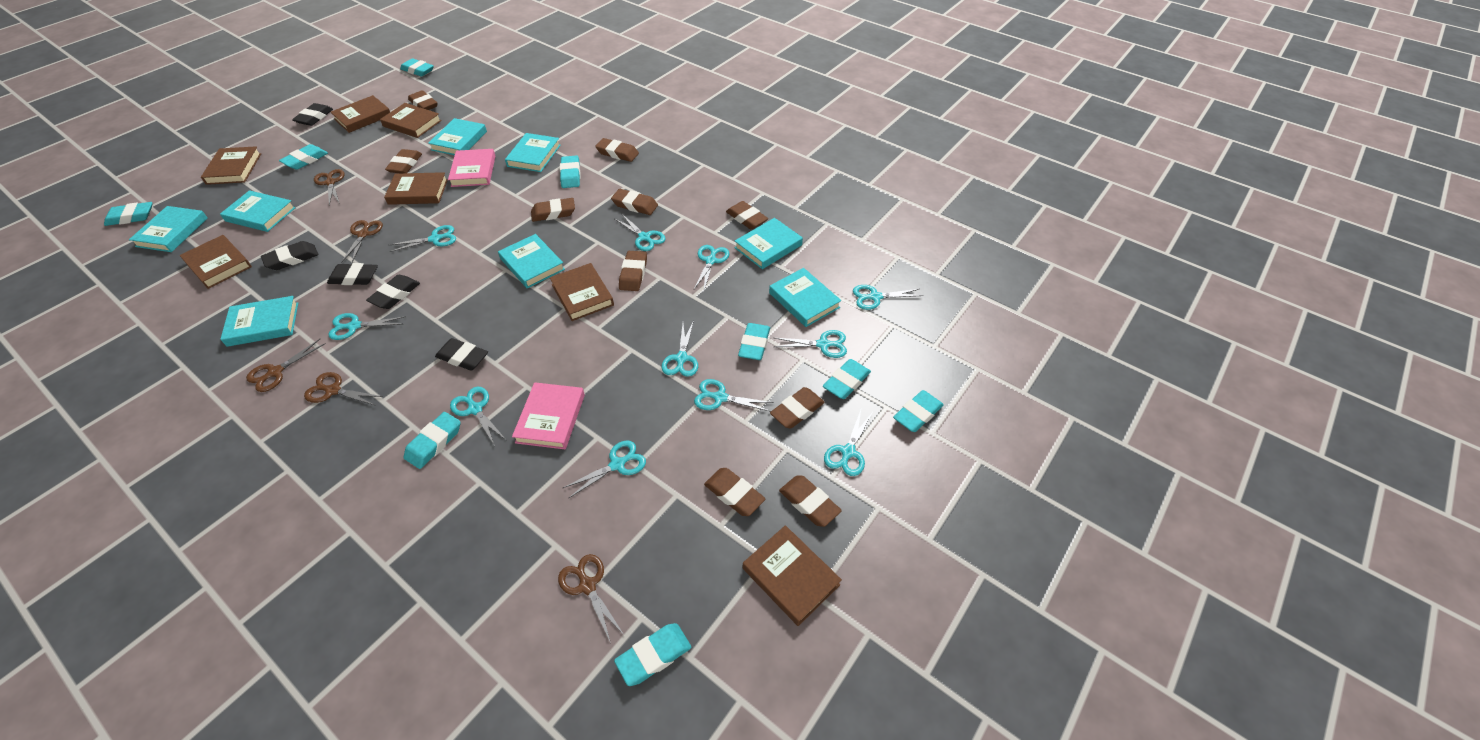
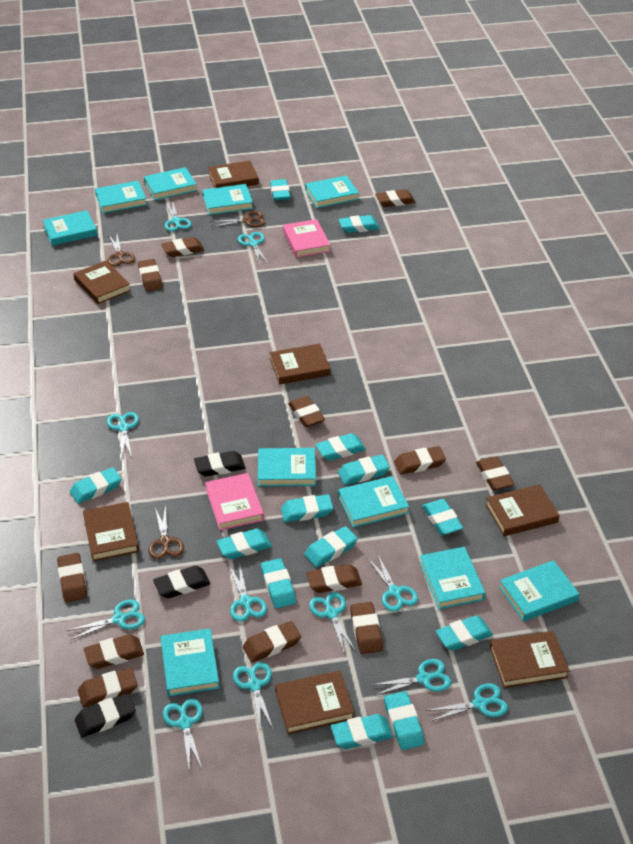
black eraser: [261,241,319,270] [292,103,333,126] [327,263,378,285] [366,275,420,309] [435,338,488,371] = 5 -> [75,693,136,737] [153,566,210,598] [194,451,245,477] = 3
brown eraser: [385,149,422,173] [408,90,437,110] [531,198,575,222] [595,138,639,162] [611,189,658,215] [619,251,647,291] [704,468,766,516] [726,201,768,229] [770,387,825,428] [779,476,842,527] = 10 -> [57,553,87,602] [78,668,137,707] [84,634,144,669] [138,259,163,291] [161,237,204,257] [243,621,301,662] [288,396,325,427] [306,564,362,593] [350,602,383,654] [375,189,415,207] [394,446,446,475] [476,456,515,490] = 12
brown scissors: [246,339,326,392] [304,372,383,406] [314,169,345,206] [341,220,383,263] [558,554,625,643] = 5 -> [108,235,135,266] [149,504,184,559] [210,211,266,227] = 3
turquoise book: [129,206,208,252] [220,190,296,232] [220,296,298,347] [428,118,487,155] [498,234,565,289] [505,133,561,172] [735,218,803,269] [769,268,841,327] = 8 -> [43,210,97,246] [95,181,147,213] [144,167,197,200] [161,629,220,696] [202,184,253,215] [258,448,316,487] [305,175,359,208] [338,476,409,528] [419,547,486,609] [499,560,579,621] = 10
turquoise eraser: [104,202,153,226] [279,144,328,170] [400,58,434,77] [404,412,461,469] [560,155,580,188] [614,623,691,686] [738,323,770,360] [823,359,871,399] [893,390,944,432] = 9 -> [70,467,121,504] [217,528,272,559] [261,558,296,608] [270,179,291,201] [281,494,333,522] [304,526,358,567] [315,433,366,461] [331,714,393,749] [338,455,390,485] [339,215,380,233] [384,691,424,750] [422,499,463,535] [436,616,493,651] = 13

